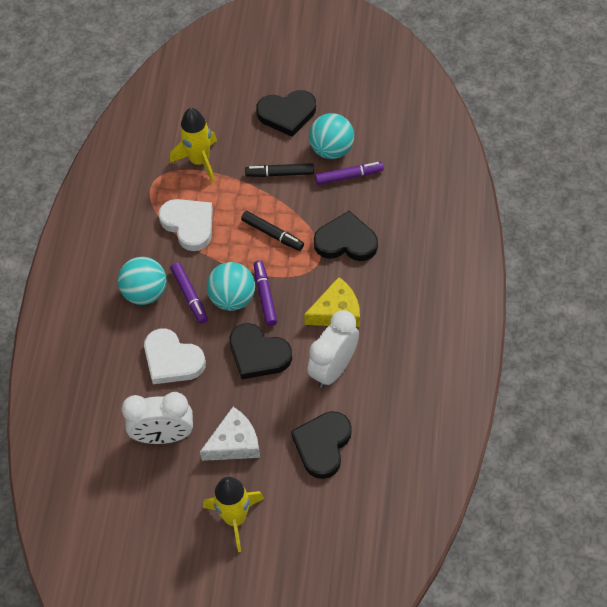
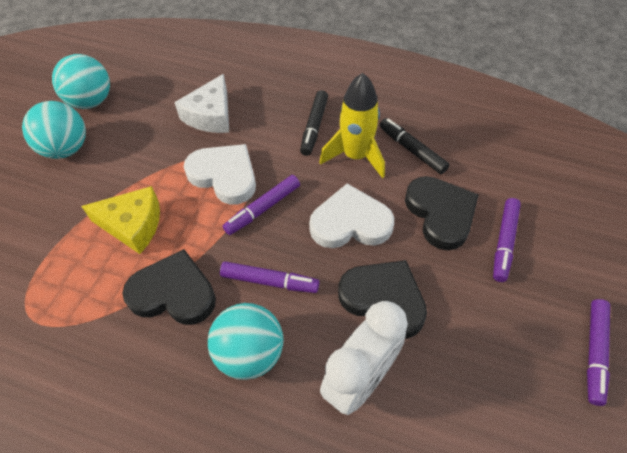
black heart: [230,323,292,379] [256,90,316,137] [291,411,352,479] [314,211,378,261] = 4 -> [122,249,216,325] [338,260,427,339] [405,176,479,250] = 3
purple marker: [171,262,208,324] [254,260,277,326] [315,162,384,185] = 3 -> [220,261,319,293] [223,175,300,235] [493,198,521,282] [587,299,610,406] = 4
white clock: [122,392,193,444] [307,310,359,388] = 2 -> [320,301,408,415] = 1
yellow rocket: [170,108,217,183] [203,477,264,552] = 2 -> [319,73,385,178] = 1

